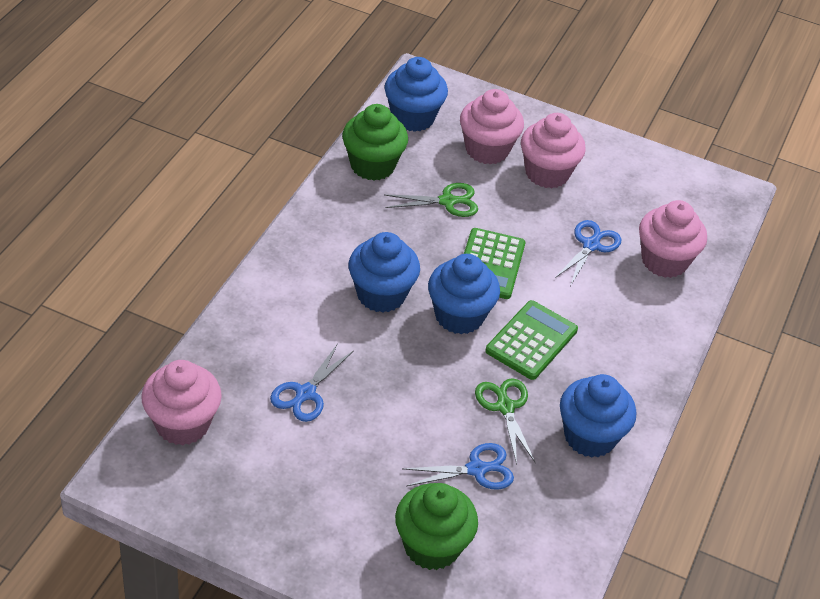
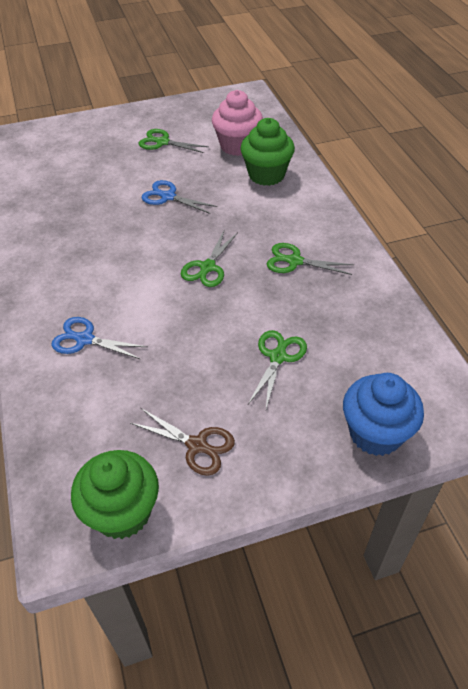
blue cupcake: [349,232,420,313] [385,57,448,132] [428,254,500,334] [560,374,636,458] = 4 -> [343,373,424,456] = 1
blue scissors: [270,343,353,422] [402,443,514,490] [555,220,621,286] = 3 -> [51,317,147,359] [141,180,217,214] = 2
brown scissors: none = 0 -> [130,408,235,476] = 1
green calculator: [464,228,525,299] [485,300,578,380] = 2 -> none = 0
green scissors: [384,183,478,217] [475,378,536,465] = 2 -> [139,129,209,153] [181,229,238,287] [248,330,307,409] [267,243,354,275] = 4
pink cupcake: [141,360,222,445] [460,89,524,165] [521,113,586,188] [639,200,707,278] = 4 -> [212,90,263,156] = 1

